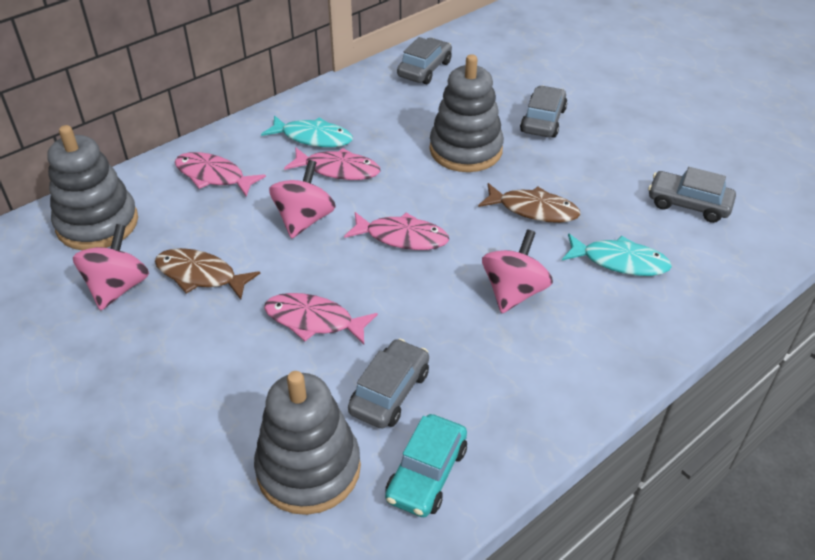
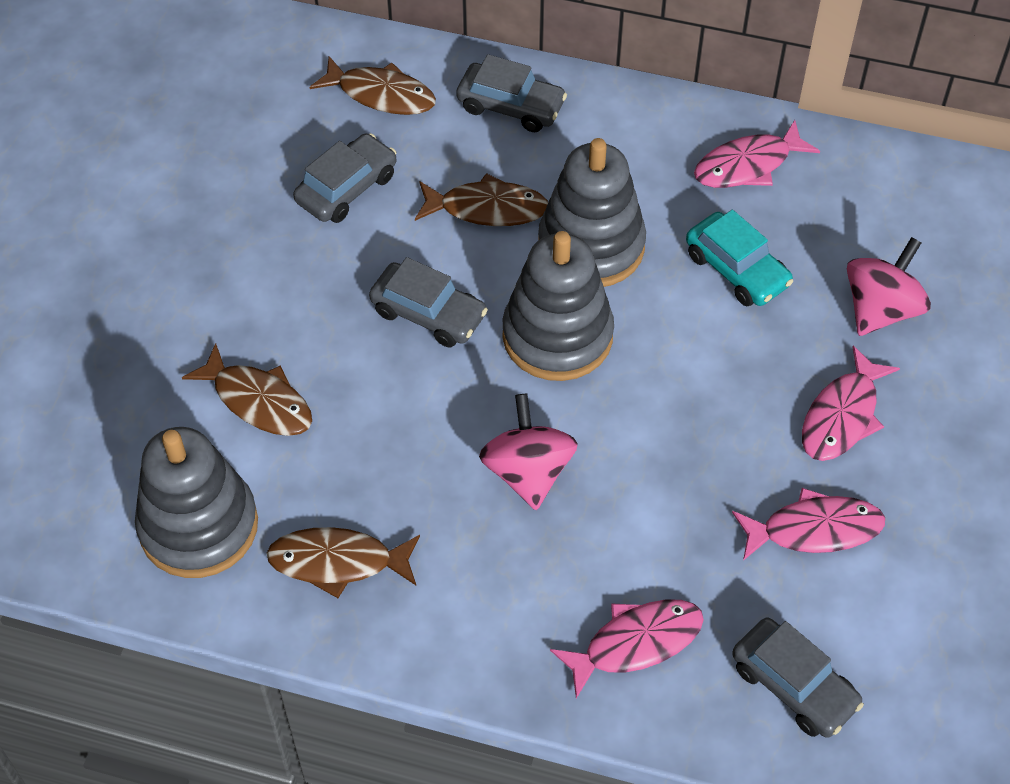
brown fish: [155,248,260,300] [478,183,581,223] = 2 -> [182,343,312,436] [266,527,420,598] [310,56,436,115] [415,173,548,226] = 4
pink spinning top: [73,224,149,310] [269,160,336,239] [482,229,553,313] = 3 -> [479,394,578,510] [847,237,931,336] = 2
turquoise fish: [261,115,353,147] [562,233,672,276] = 2 -> none = 0

